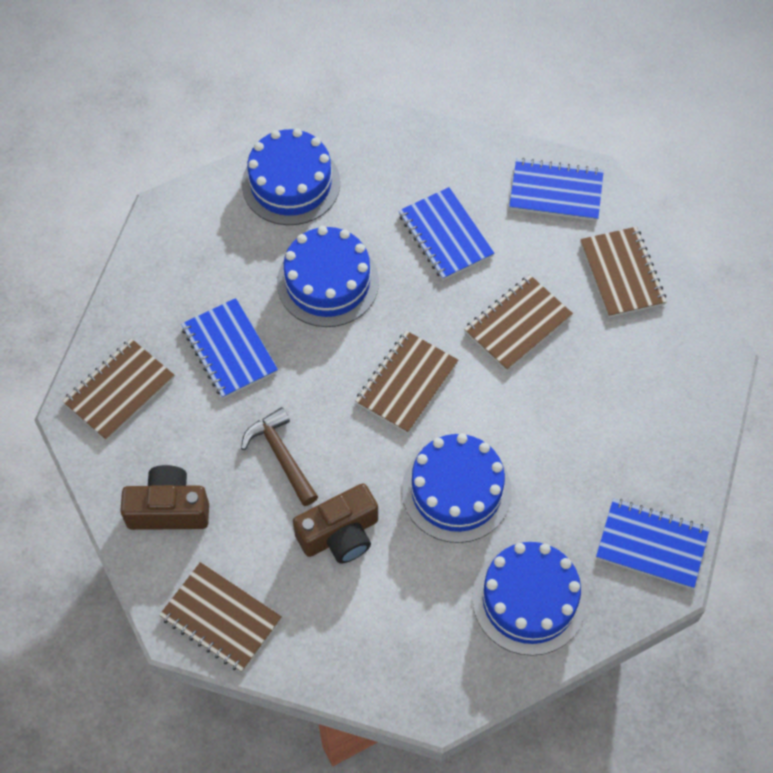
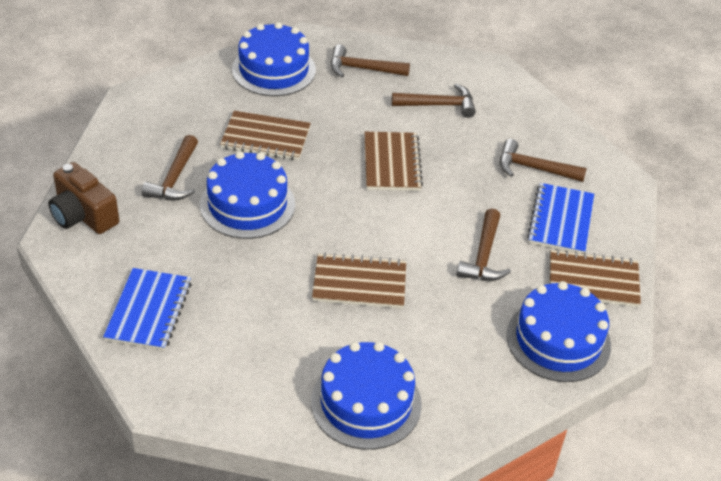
blue notebook: [181,298,278,399] [399,187,494,280] [509,158,604,221] [596,498,710,589] = 4 -> [103,268,192,351] [527,183,594,254] = 2
brown camera: [120,465,209,530] [293,483,378,563] = 2 -> [48,162,119,234] = 1
brown hammer: [241,407,318,506] = 1 -> [142,135,198,200] [331,44,410,77] [392,83,476,118] [456,208,511,281] [500,139,587,182] = 5
brown notebook: [62,338,174,441] [159,562,282,672] [355,331,458,434] [464,275,573,371] [580,227,667,318] = 5 -> [220,111,311,160] [312,253,406,309] [364,132,423,191] [550,249,641,307] = 4

